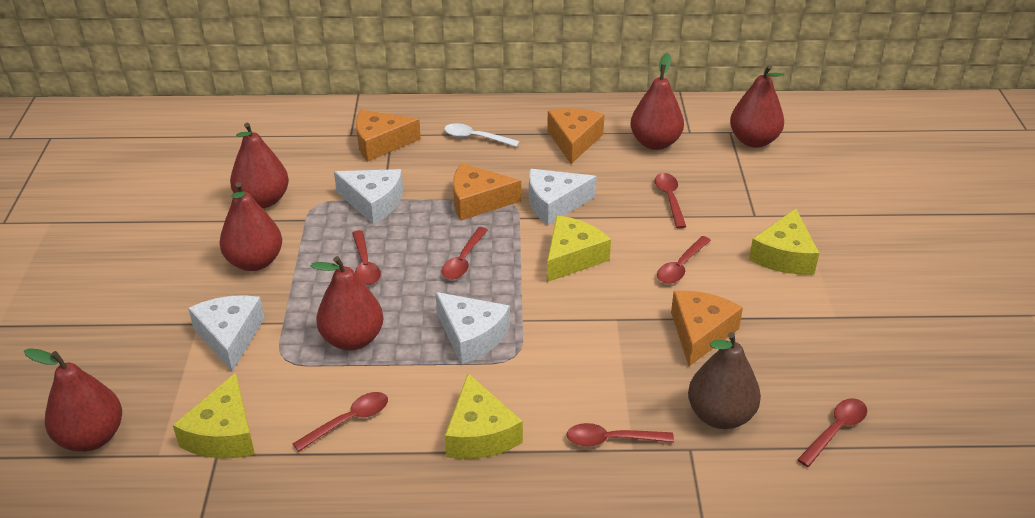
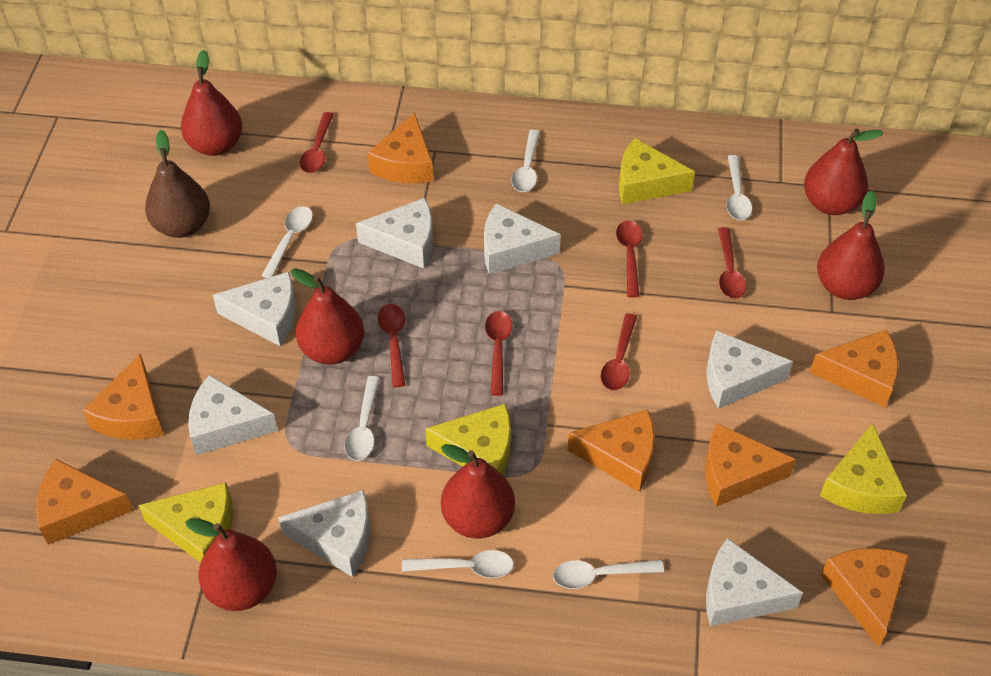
orange cheese: [356,110,421,161] [453,163,521,221] [547,108,605,164] [671,291,743,366] = 4 -> [36,459,133,545] [83,354,164,440] [368,112,433,183] [567,410,655,492] [705,423,796,507] [810,329,899,407] [821,548,909,647] = 7
red spoon: [292,392,388,452] [352,230,381,285] [441,227,488,280] [567,423,674,447] [654,173,686,229] [657,236,711,284] [797,398,867,467] = 7 -> [299,112,334,173] [378,304,405,387] [485,311,513,396] [601,313,637,390] [616,220,642,297] [718,227,746,299] = 6
white cheese: [188,295,265,372] [334,169,403,224] [436,292,510,364] [529,169,597,225] = 4 -> [188,375,278,455] [213,272,296,346] [278,490,370,577] [356,198,433,269] [484,203,561,274] [706,331,793,409] [706,538,803,627] = 7
white spoon: [444,123,520,147] = 1 -> [261,206,313,278] [345,376,380,461] [402,550,514,578] [511,130,540,192] [553,560,664,589] [726,155,752,220] = 6

